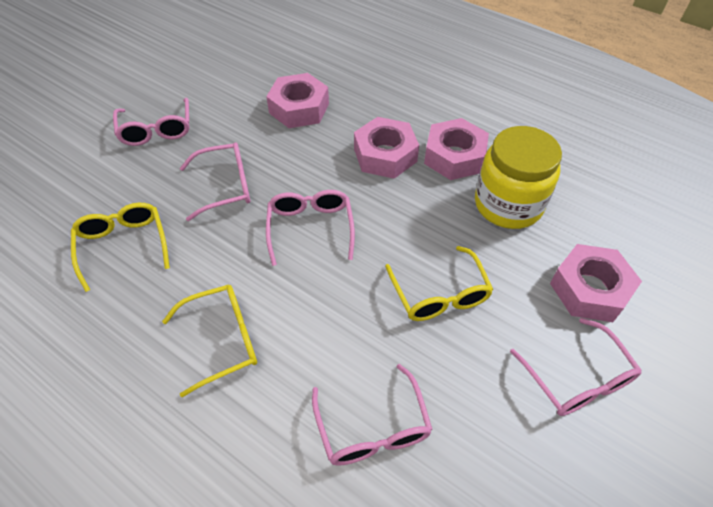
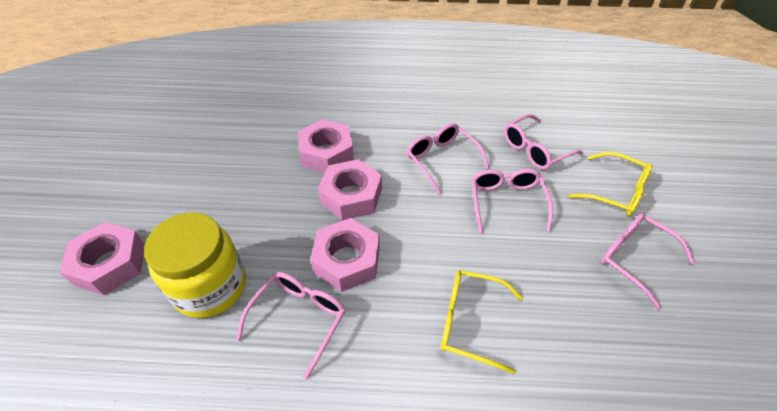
yellow glasses: [71,203,170,292] [162,285,257,397] [385,246,493,321] = 3 -> [441,270,523,374] [569,152,652,216] = 2

